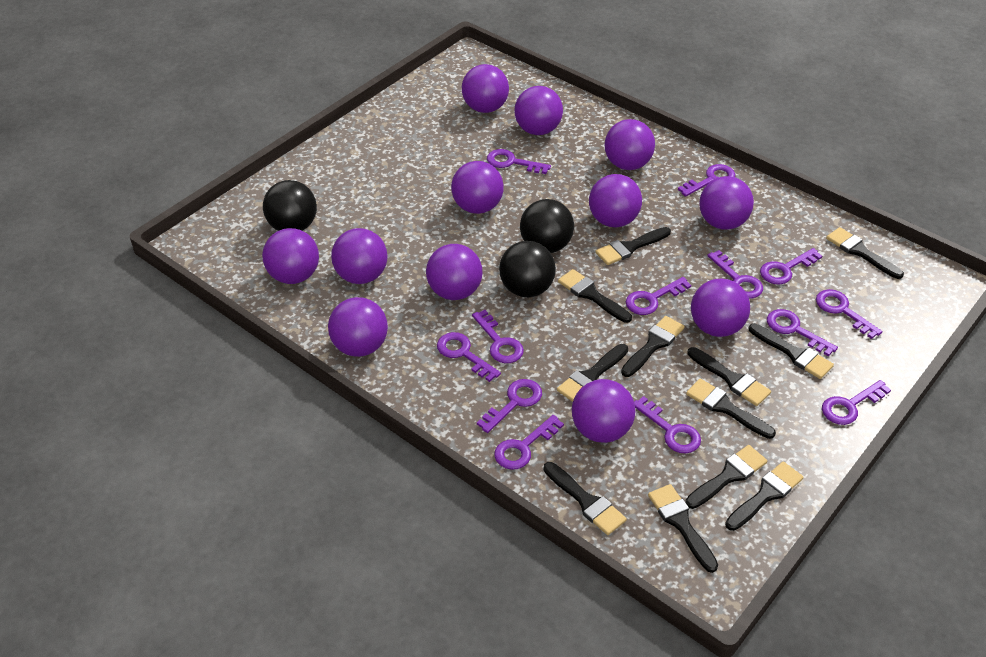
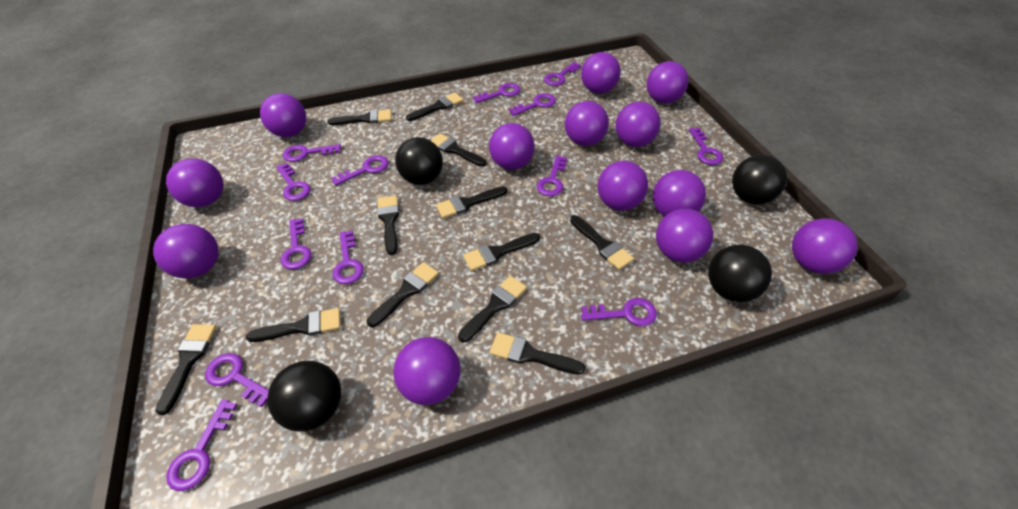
black ball: [263,180,317,231] [499,241,556,297] [520,199,574,253] = 3 -> [267,361,341,432] [395,137,443,185] [708,244,772,302] [732,155,787,204] = 4
purple ball: [262,228,319,284] [328,297,388,357] [331,228,388,284] [426,244,483,300] [451,161,504,214] [462,64,509,113] [514,86,563,135] [572,379,635,443] [589,174,642,227] [605,119,655,170] [691,279,750,337] [699,176,754,230] = 12 -> [153,224,219,278] [166,158,224,207] [260,93,306,137] [393,337,460,405] [489,123,535,170] [565,101,609,146] [581,52,621,94] [598,161,648,211] [615,102,661,147] [647,61,689,104] [653,170,706,217] [656,209,713,263] [792,219,858,274] = 13

